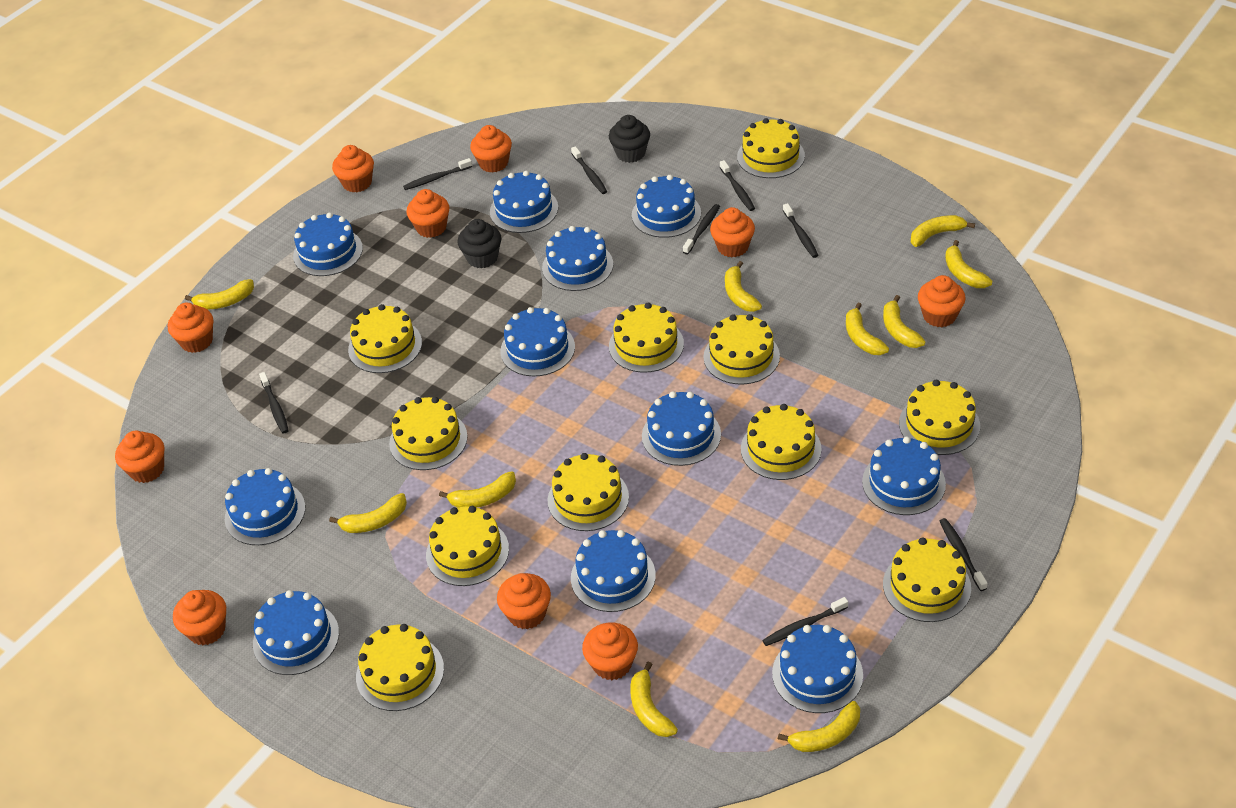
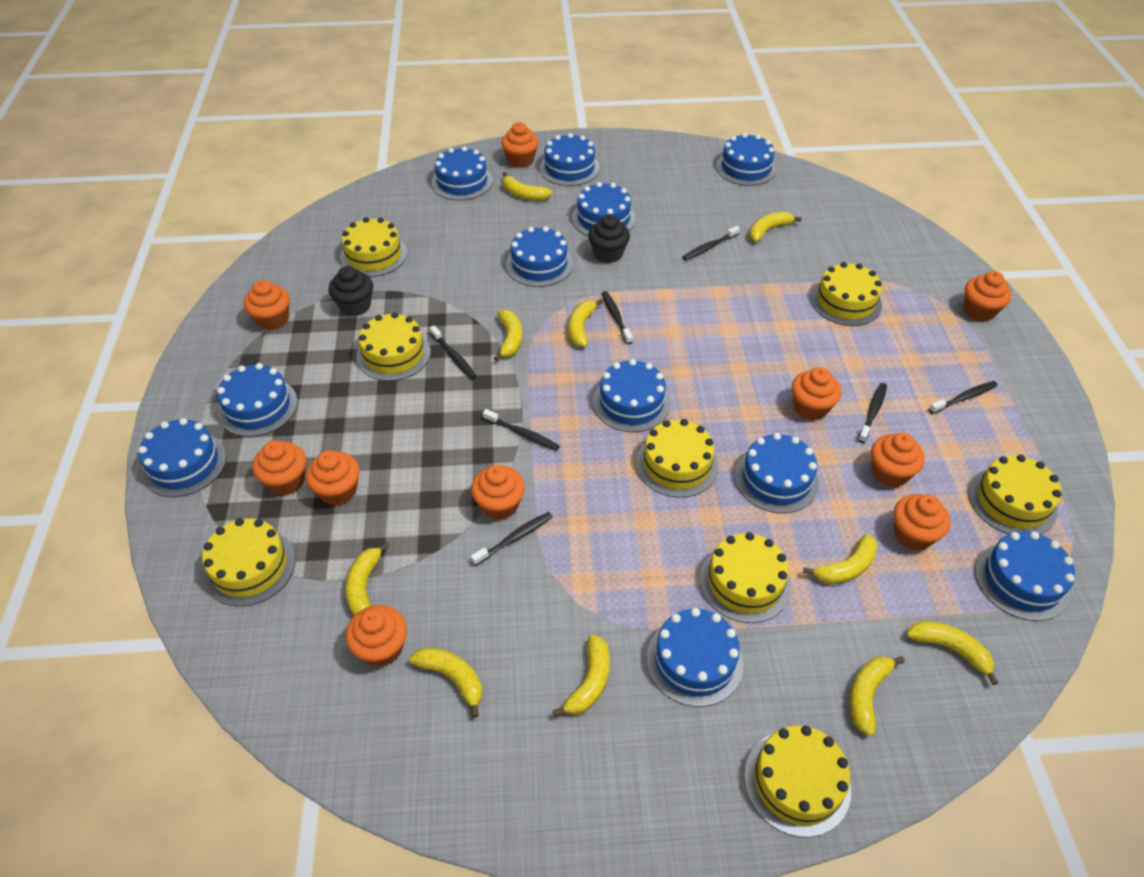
black toothbrush: [259,372,289,433] [403,158,472,190] [571,146,607,194] [683,204,720,254] [720,160,755,211] [762,597,848,646] [783,203,818,258] [940,518,988,591] = 8 -> [430,325,476,379] [471,512,553,566] [483,409,560,451] [602,291,633,344] [683,226,740,260] [858,383,887,443] [929,381,998,414] = 7
yellow cake: [348,304,422,373] [356,624,444,711] [389,397,467,470] [426,506,509,586] [548,453,629,531] [609,303,684,373] [703,314,780,385] [737,118,805,178] [741,404,822,480] [883,537,971,622] [899,380,980,455] = 11 -> [202,518,295,607] [340,217,407,277] [356,312,431,381] [636,419,718,498] [700,532,791,623] [744,726,851,837] [811,262,882,326] [969,455,1062,535] = 8

